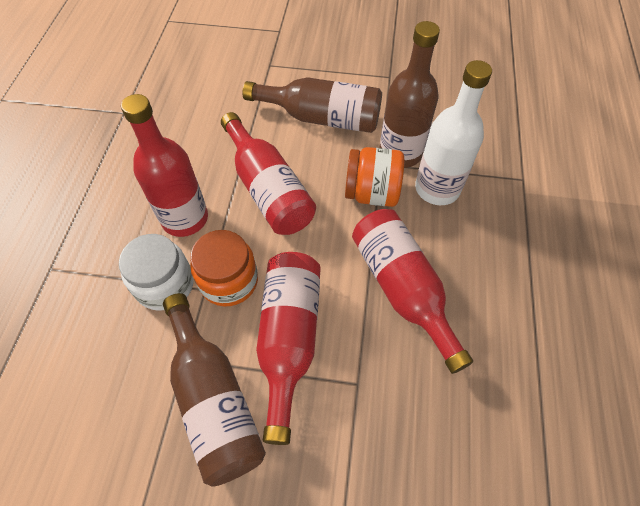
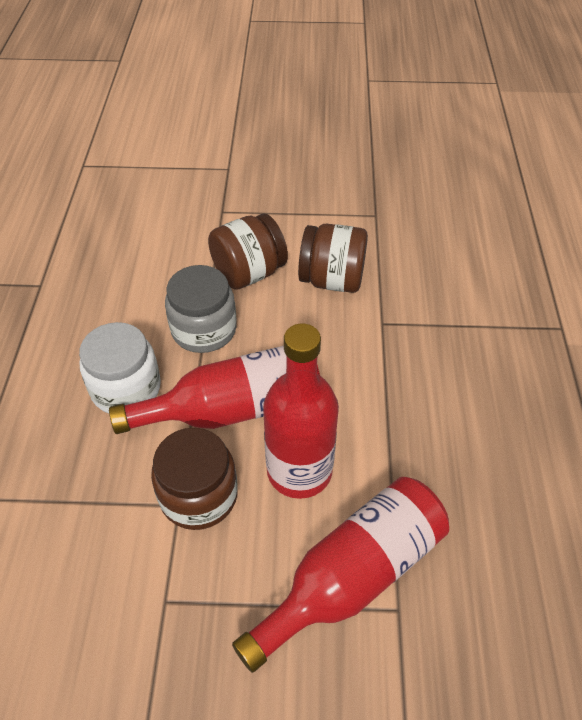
brown bottle: [163,293,266,487] [242,77,382,133] [380,21,440,168] = 3 -> none = 0
brown jar: none = 0 -> [151,428,238,530] [208,213,288,290] [298,224,368,293] = 3
grey jar: none = 0 -> [165,265,237,353] = 1
orange jar: [190,230,258,306] [345,147,404,207] = 2 -> none = 0
red bottle: [121,94,208,237] [221,112,316,235] [256,252,321,445] [352,209,473,374] = 4 -> [109,346,320,434] [232,477,449,673] [263,324,339,499] = 3
white bottle: [415,60,492,205] = 1 -> none = 0

